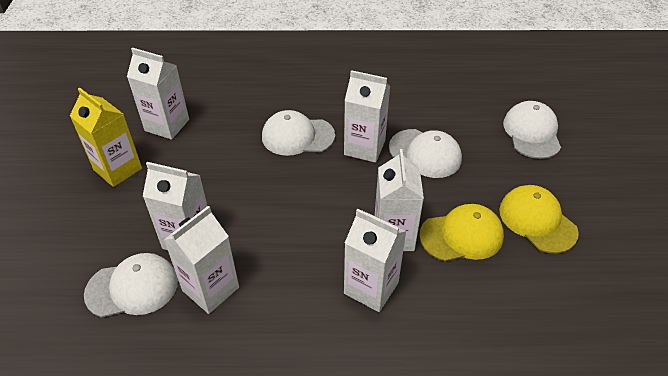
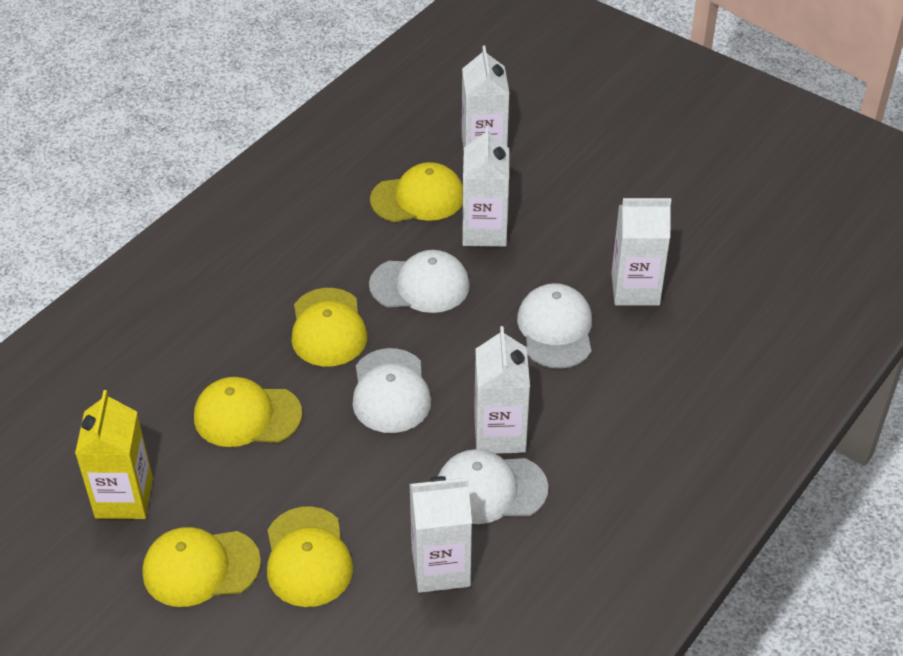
white carton: [127,48,189,140] [143,162,207,250] [164,206,239,314] [344,70,390,163] [344,209,406,312] [375,149,424,251] = 6 -> [409,476,472,593] [462,46,510,149] [462,126,509,247] [474,326,530,454] [611,198,671,306] = 5
yellow cap: [419,204,504,261] [499,185,579,254] = 2 -> [142,527,261,607] [194,377,302,447] [267,506,353,607] [291,288,367,366] [370,162,463,222] = 5

